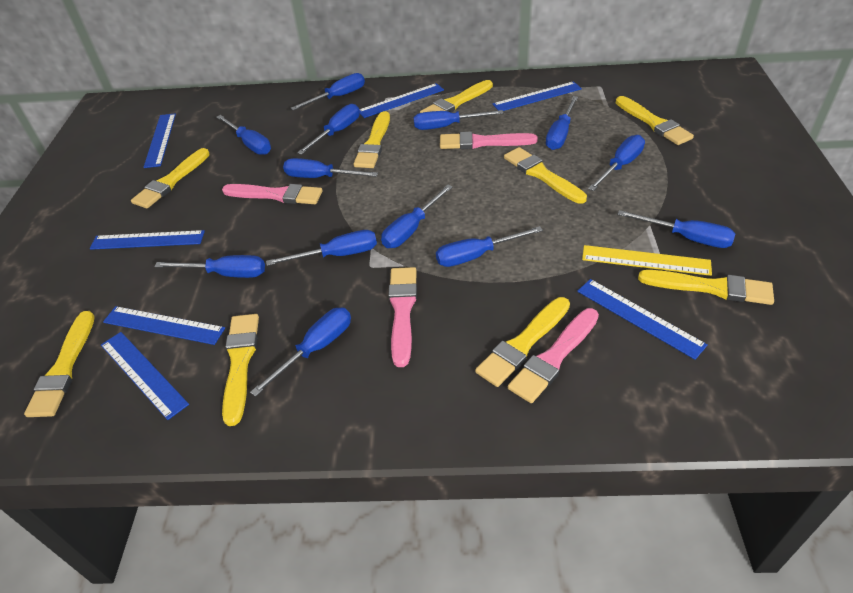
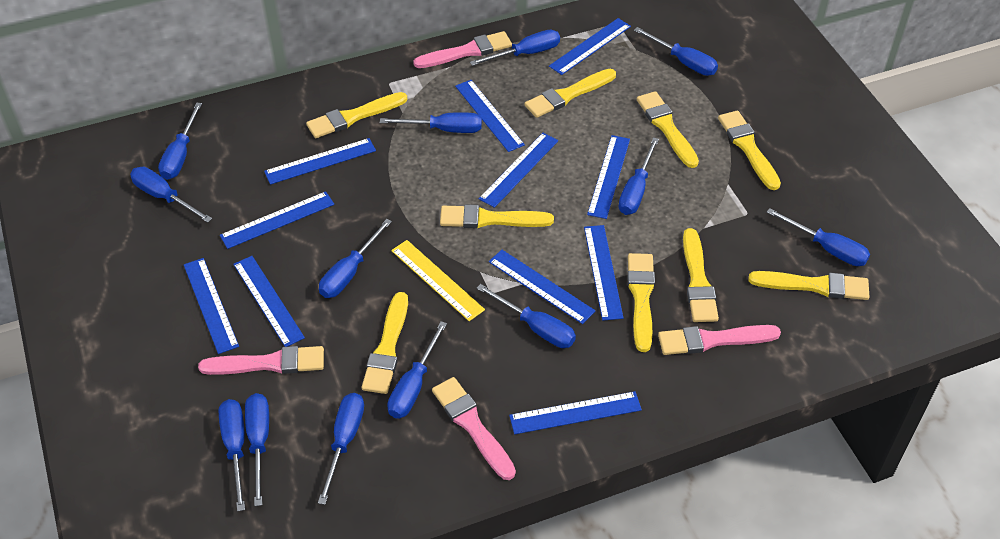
blue ruler: [90,230,205,250] [101,332,189,420] [103,306,225,345] [143,113,176,168] [359,83,444,118] [493,81,582,111] [577,279,708,360] = 7 -> [184,258,239,354] [220,191,334,249] [233,256,305,347] [264,138,376,185] [455,80,525,152] [479,133,558,208] [489,250,595,324] [509,391,642,434] [549,18,631,75] [584,225,624,321] [587,135,630,219] = 11

